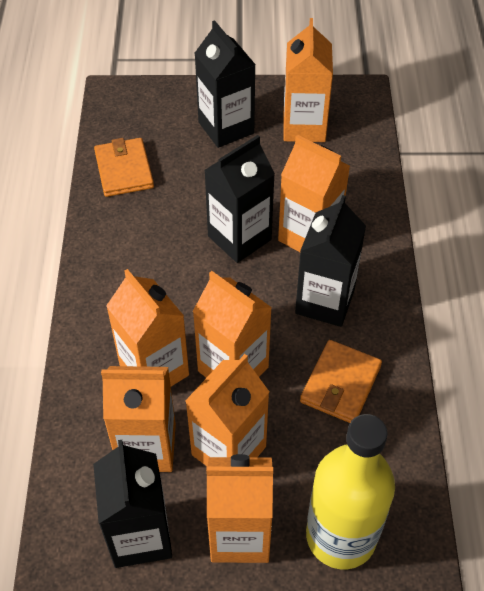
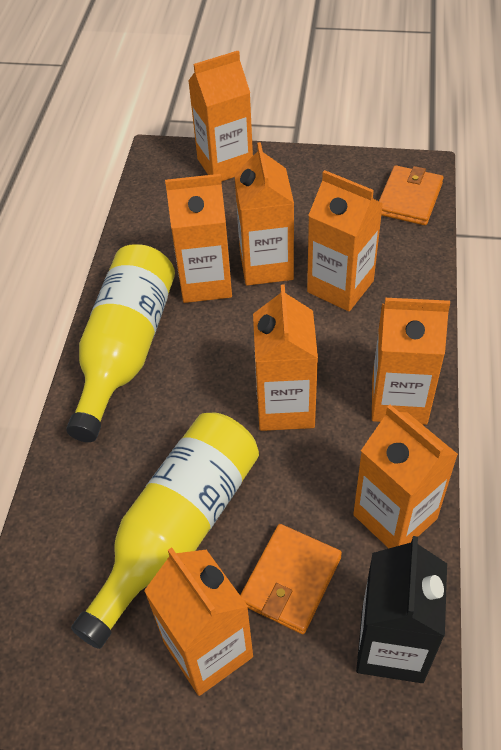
black carton: [93,440,172,568] [194,20,256,148] [204,135,275,263] [295,195,366,327] = 4 -> [356,536,447,683] = 1
orange carton: [101,366,176,472] [106,269,189,386] [185,354,269,467] [193,271,272,378] [206,454,273,563] [278,135,350,252] [283,18,333,142] = 7 -> [144,548,253,696] [165,174,232,303] [188,51,253,182] [234,142,294,286] [253,284,318,431] [307,170,383,311] [353,405,458,548] [372,298,450,425] = 8
yellow bottle: [306,414,395,569] = 1 -> [66,244,175,442] [71,413,259,649] = 2

